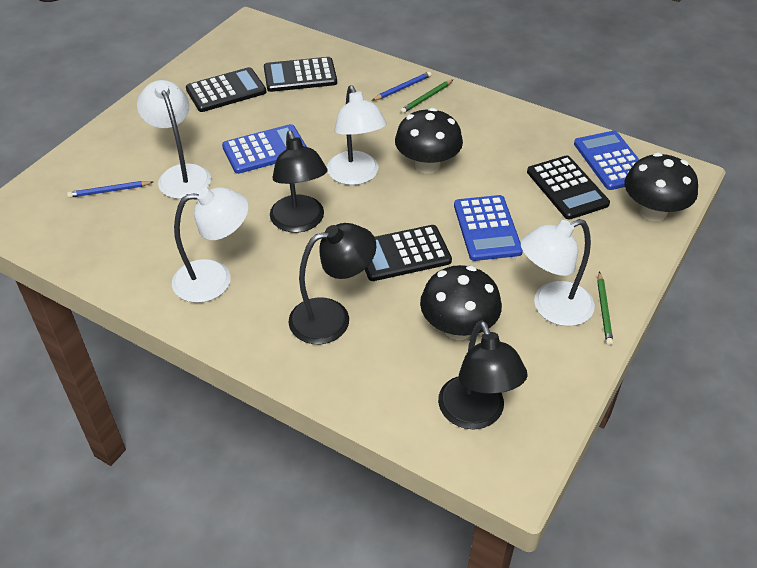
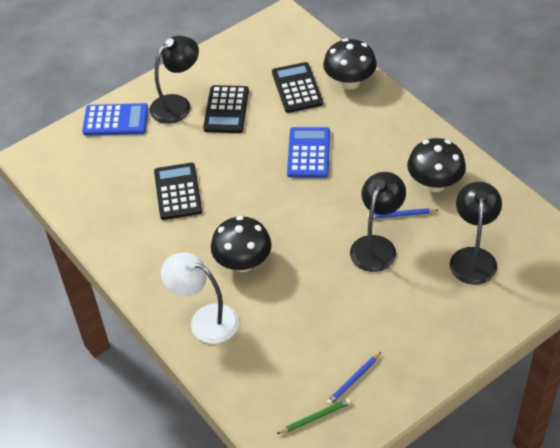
black calculator: [186,67,266,112] [264,57,337,92] [365,225,452,281] [527,155,610,220] = 4 -> [154,163,202,220] [203,85,249,133] [272,62,323,113] = 3
blue calculator: [222,124,307,174] [454,195,523,261] [574,131,639,190] = 3 -> [82,103,148,136] [287,127,330,178] = 2
green pencil: [400,80,453,113] [597,271,613,346] = 2 -> [277,398,351,434] = 1
white lamp: [137,80,211,199] [172,187,249,303] [327,85,386,185] [521,219,595,326] = 4 -> [161,252,239,344] = 1

